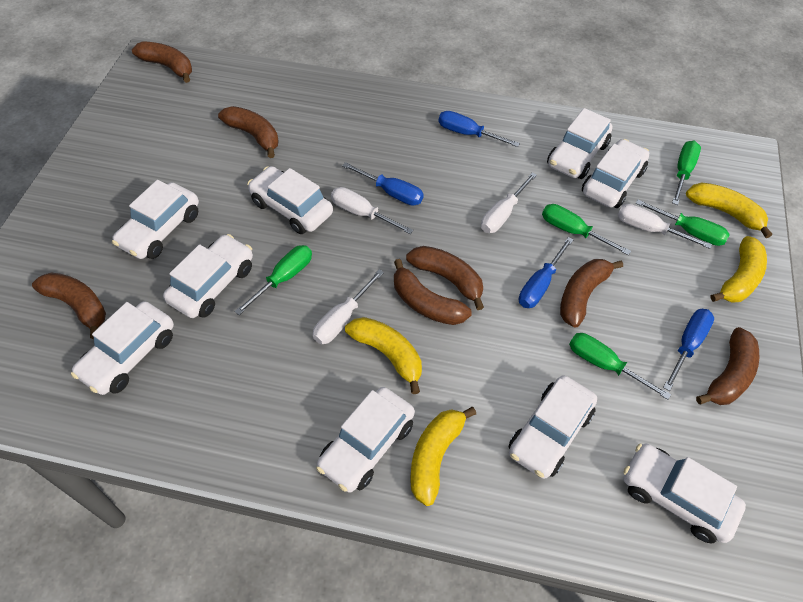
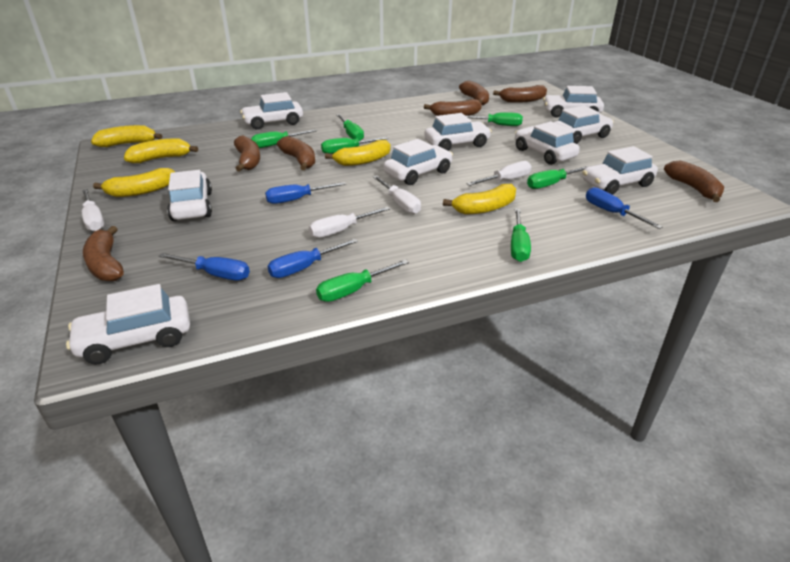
green screwdriver: [234,245,312,315] [542,204,631,255] [569,333,671,400] [635,199,729,246] [672,141,701,205] = 5 -> [251,129,317,148] [316,259,409,302] [321,137,389,154] [337,114,364,141] [465,112,523,126] [511,209,531,262] [527,166,589,189] = 7
yellow banana: [345,317,422,394] [410,407,476,506] [686,182,772,238] [710,236,767,303] = 4 -> [91,125,162,147] [93,168,175,197] [124,138,198,163] [325,140,391,166] [443,184,516,214] = 5

